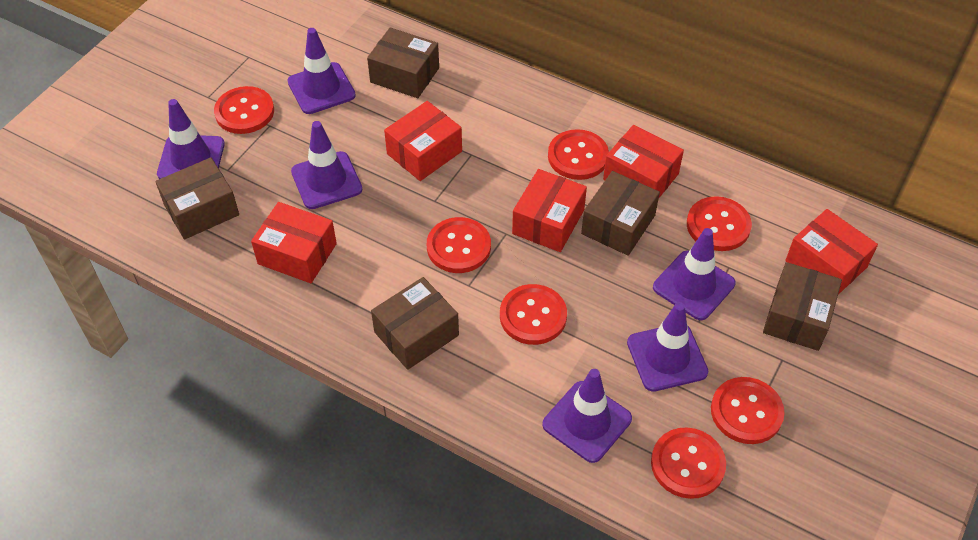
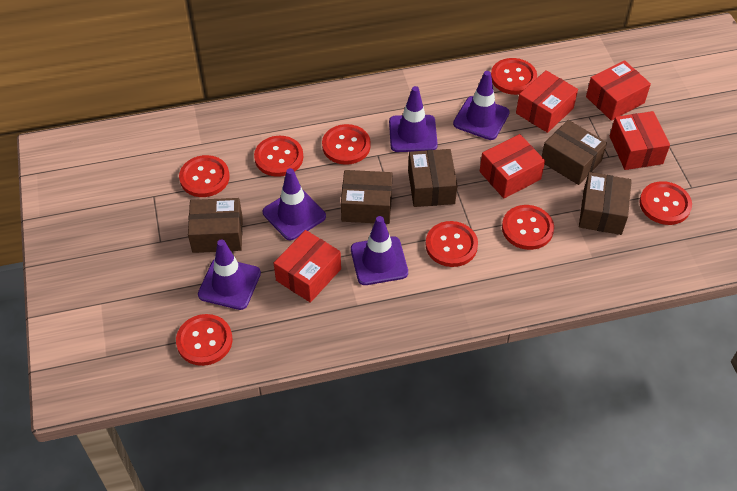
purple traffic cone: [157,99,225,179] [288,28,356,114] [291,121,362,209] [542,369,632,463] [627,302,709,392] [653,228,735,320] = 6 -> [198,239,261,310] [263,168,326,240] [351,216,408,285] [389,86,438,152] [453,71,510,140] = 5
red button: [214,86,274,134] [427,217,491,273] [500,284,567,345] [548,129,609,180] [651,428,726,499] [687,196,752,251] [711,377,785,444] = 7 -> [176,314,233,366] [179,155,230,197] [254,136,303,177] [322,124,371,165] [425,221,478,267] [491,58,537,95] [502,205,554,250] [639,181,692,225] = 8

